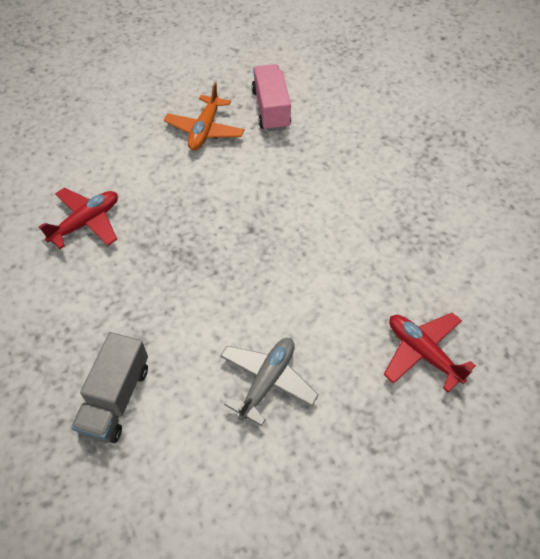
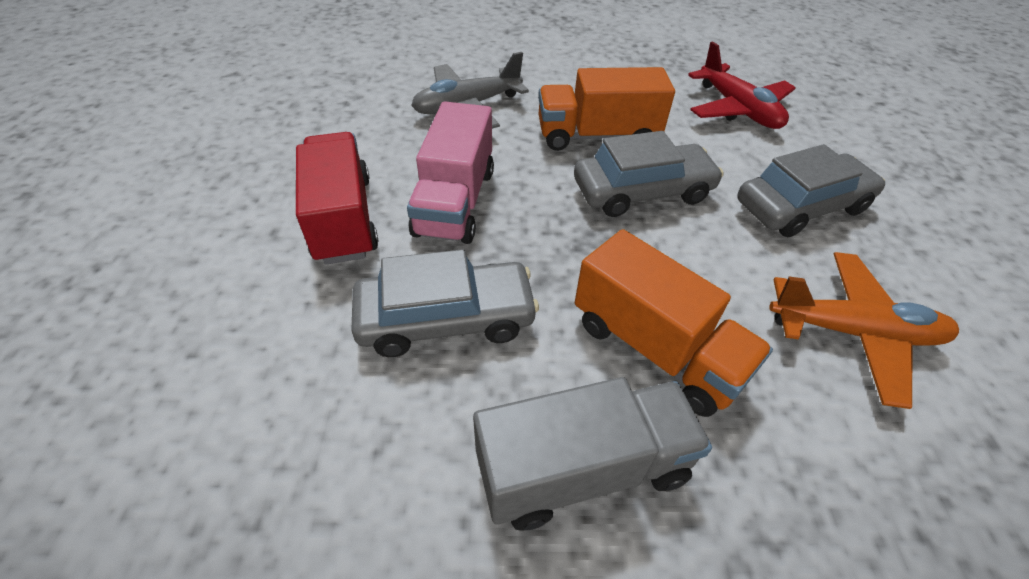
grey car: none = 0 -> [351,249,539,357] [574,131,724,217] [737,144,885,237] = 3
orange truck: none = 0 -> [538,67,675,151] [575,229,773,417] = 2
red plane: [39,188,118,249] [384,313,476,392] = 2 -> [688,42,796,129] = 1
red truck: none = 0 -> [296,132,379,265] = 1

